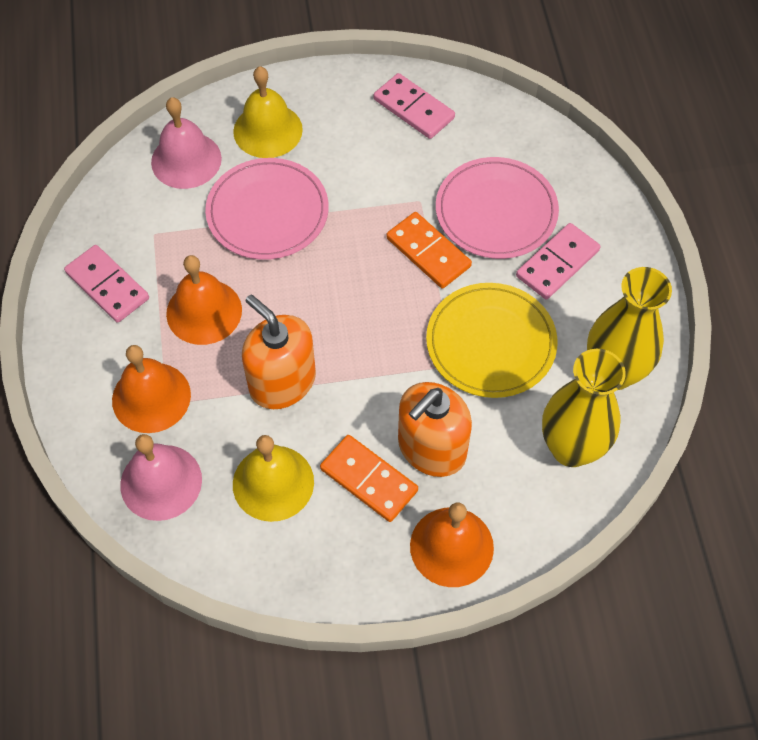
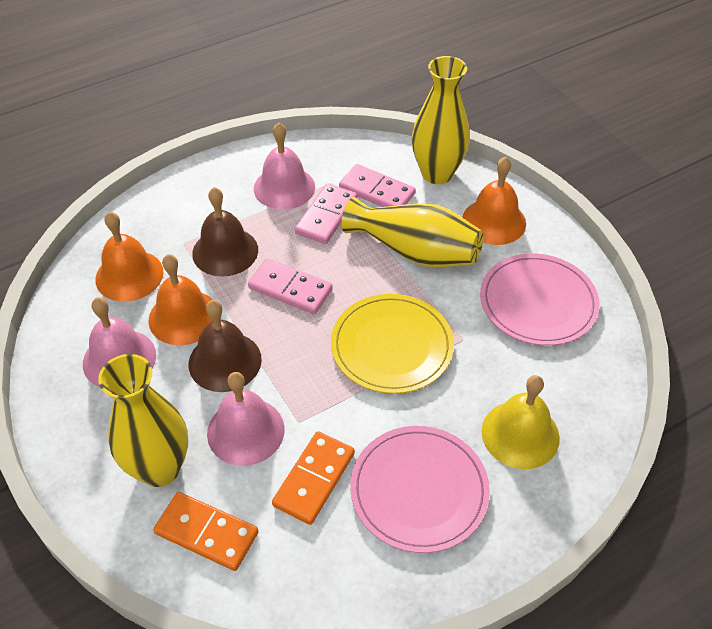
brown bell: none = 0 -> [189,300,262,392] [192,187,258,277] = 2
orange soap dispenser: [242,295,316,409] [398,382,472,477] = 2 -> none = 0
pink bell: [120,434,202,521] [151,97,222,189] = 2 -> [83,297,156,387] [207,372,285,466] [254,122,315,210] = 3
yellow bell: [233,66,303,158] [233,435,314,522] = 2 -> [481,375,560,469] = 1
yellow vase: [542,349,626,467] [587,267,672,390] = 2 -> [98,354,188,487] [341,197,483,267] [412,56,470,184] = 3

